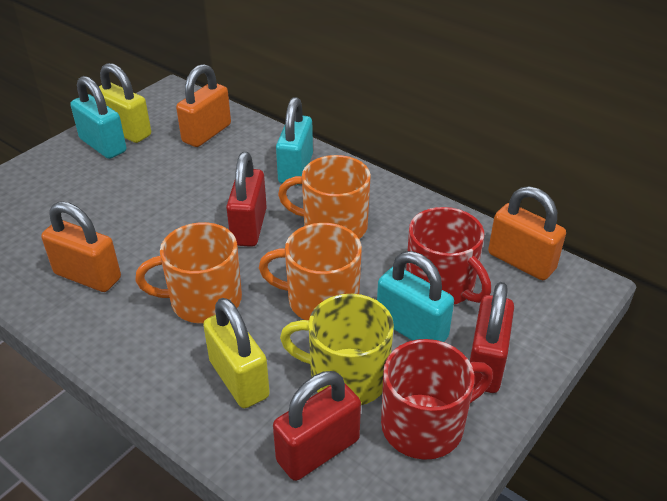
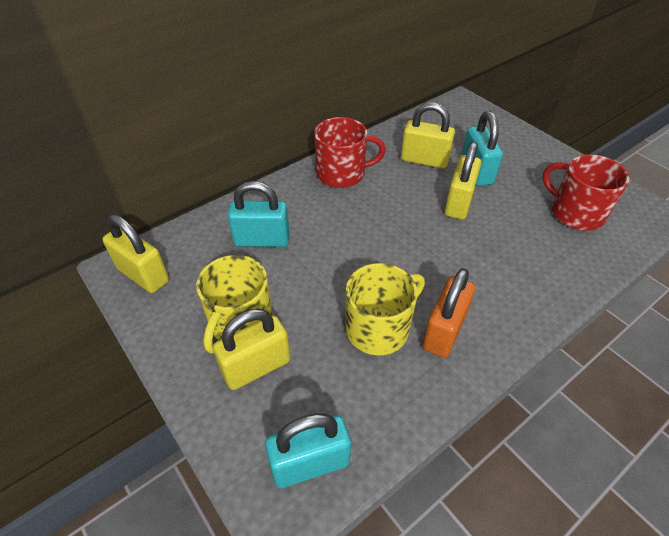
orange mug: [135,222,242,324] [259,223,362,320] [278,155,371,239] = 3 -> none = 0
orange padlock: [41,201,121,292] [176,64,231,147] [488,186,566,280] = 3 -> [422,268,475,358] = 1
red padlock: [226,152,267,247] [273,371,361,481] [469,282,514,393] = 3 -> none = 0
yellow mug: [280,294,394,405] = 1 -> [196,255,273,354] [346,263,425,355] = 2
yellow padlock: [99,63,151,143] [203,298,270,409] = 2 -> [103,214,169,293] [213,309,290,390] [401,102,455,169] [445,142,481,220] = 4

